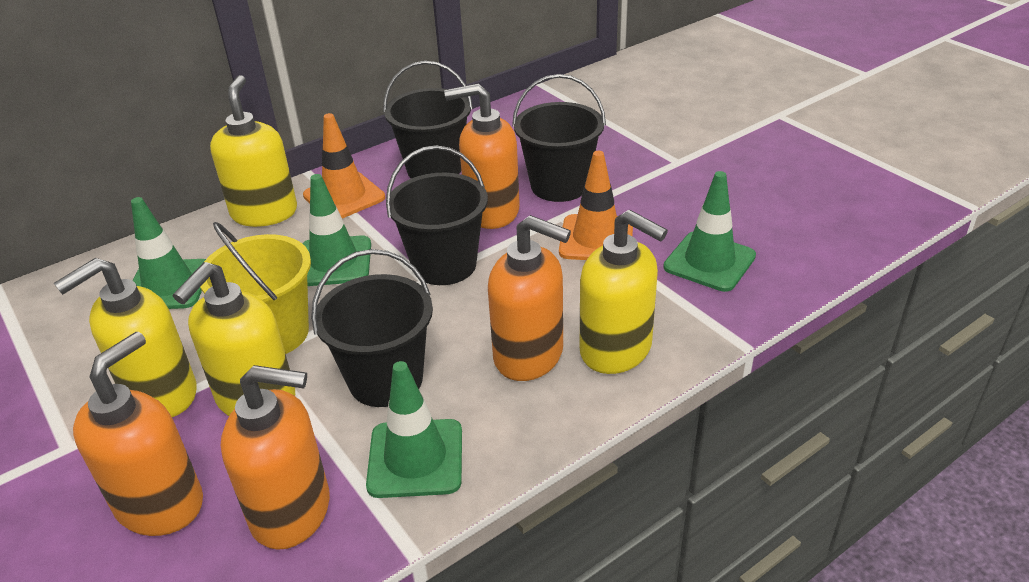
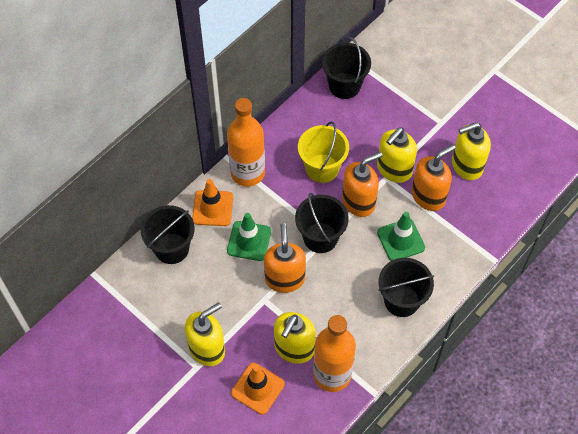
green traffic cone: [131,197,206,309] [302,174,371,286] [366,361,462,498] [663,171,756,292] = 4 -> [227,213,271,261] [377,212,425,261] = 2
orange bottle: none = 0 -> [227,98,265,187] [313,315,356,392] = 2
orange soap dispenser: [73,332,203,536] [221,365,330,550] [444,83,520,229] [488,215,571,381] = 4 -> [264,223,306,293] [342,152,383,217] [411,144,456,211] = 3

